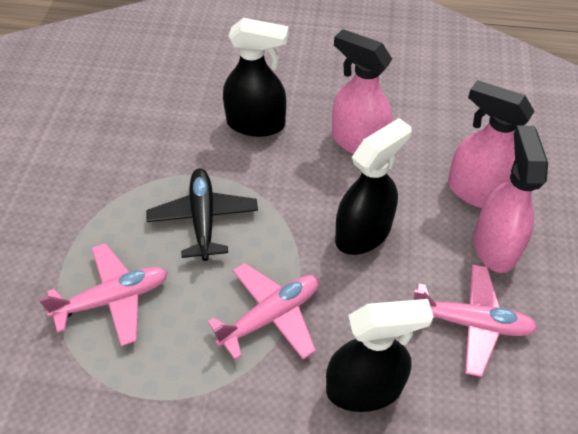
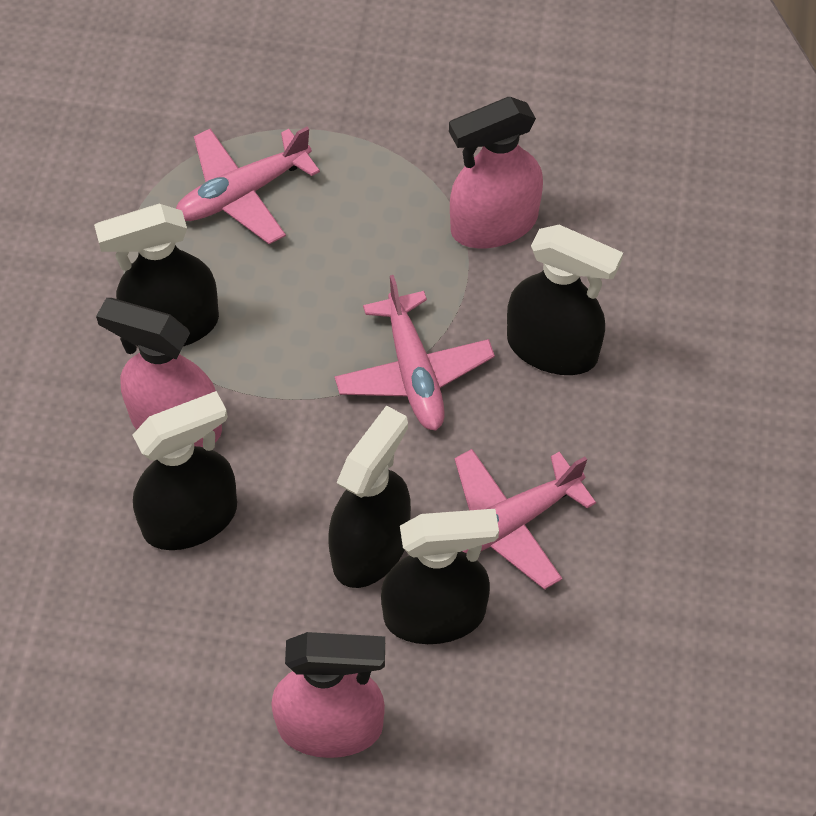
black plane: [146,169,258,261] = 1 -> none = 0
black spray bottle: [223,18,289,137] [326,299,434,412] [335,118,412,255] = 3 -> [94,204,219,346] [133,391,237,550] [328,405,411,588] [381,509,499,644] [507,225,623,375] = 5

